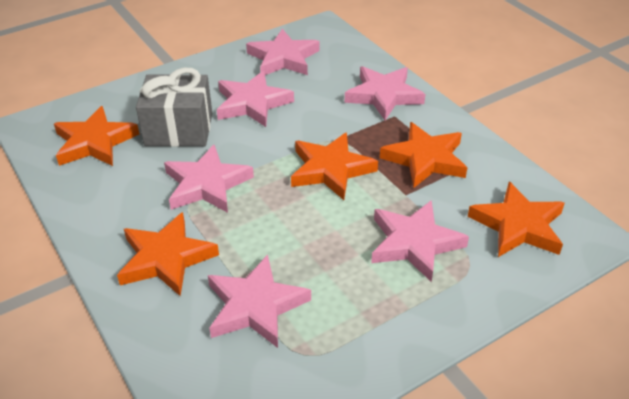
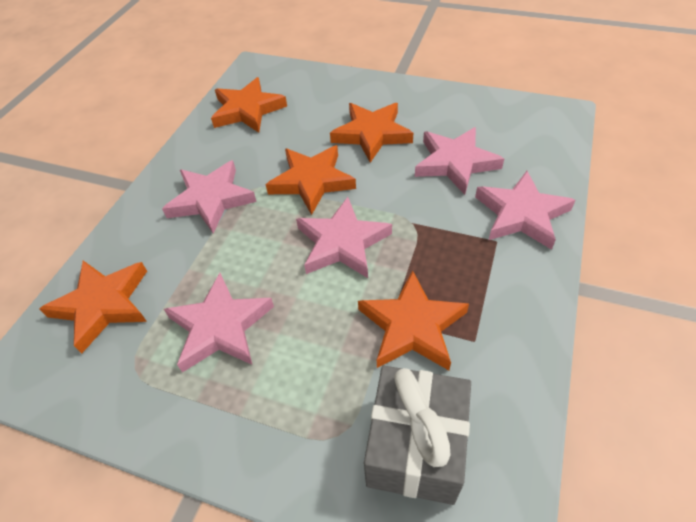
pink star: [164,145,254,213] [208,255,311,348] [217,71,294,127] [246,29,320,75] [345,66,425,120] [371,200,469,282] = 6 -> [162,160,256,234] [164,273,274,373] [296,197,392,278] [415,127,504,195] [475,171,575,250] = 5

